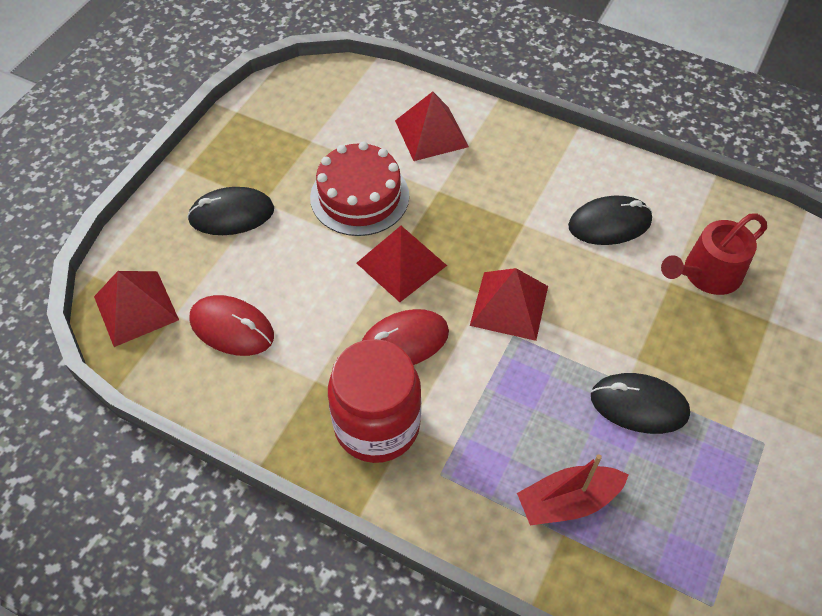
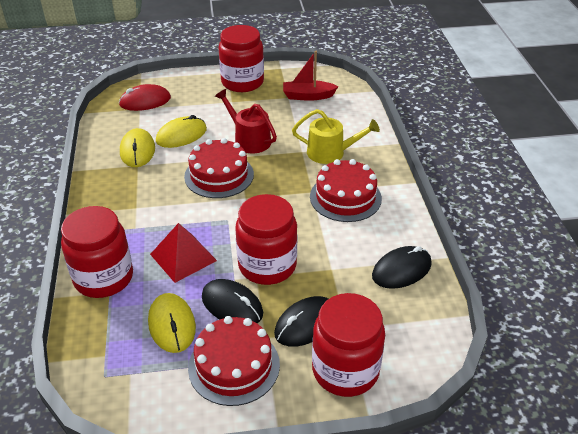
red cake: [310,142,409,236] = 1 -> [184,138,254,198] [188,316,280,406] [310,159,382,222] = 3
red jar: [328,339,421,463] = 1 -> [61,206,133,298] [218,25,264,92] [235,194,297,285] [312,293,385,397] = 4
red mouse: [190,295,274,356] [362,309,449,365] = 2 -> [119,84,171,111] = 1
red pyramid: [94,271,179,347] [357,226,447,302] [395,91,469,161] [470,268,548,341] = 4 -> [150,223,217,283] = 1
yellow mouse: none = 0 -> [120,128,155,167] [148,293,196,353] [156,115,207,148] = 3
yellow watering can: none = 0 -> [292,109,380,164] = 1

